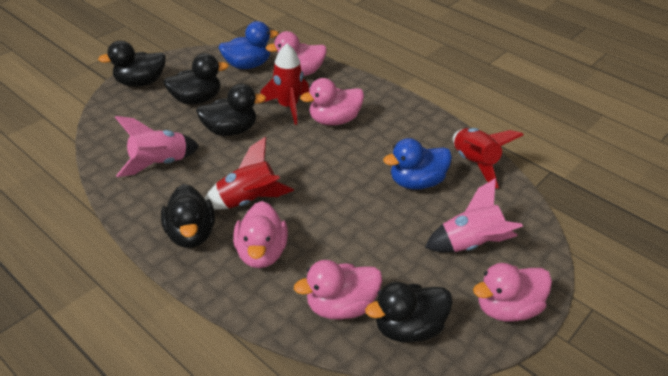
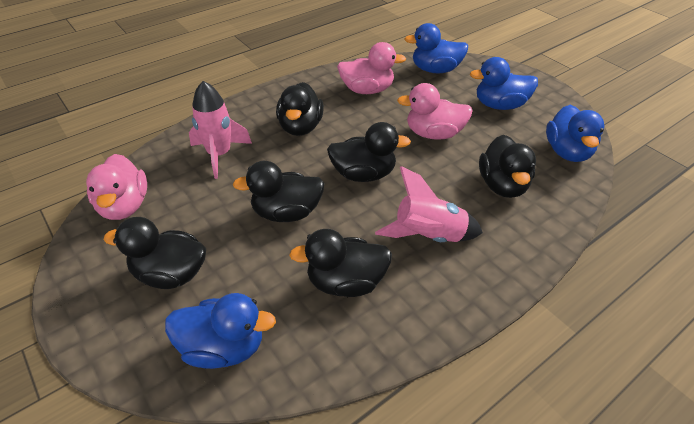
black duck: [98,41,166,87] [161,184,215,248] [163,53,229,105] [196,84,266,136] [365,282,453,342] = 5 -> [104,217,206,289] [233,161,325,222] [276,82,324,136] [289,229,392,297] [327,122,411,182] [479,135,536,198] = 6
blue duck: [218,21,279,69] [383,138,452,189] = 2 -> [165,293,276,369] [405,23,468,73] [470,57,538,110] [546,105,604,162] = 4
pink duck: [233,201,288,268] [265,31,327,76] [294,260,382,319] [300,78,364,125] [473,263,552,322] = 5 -> [86,154,147,220] [337,42,406,94] [397,83,473,140] = 3
red rocket: [205,136,294,209] [260,44,309,125] [453,128,524,189] = 3 -> none = 0

